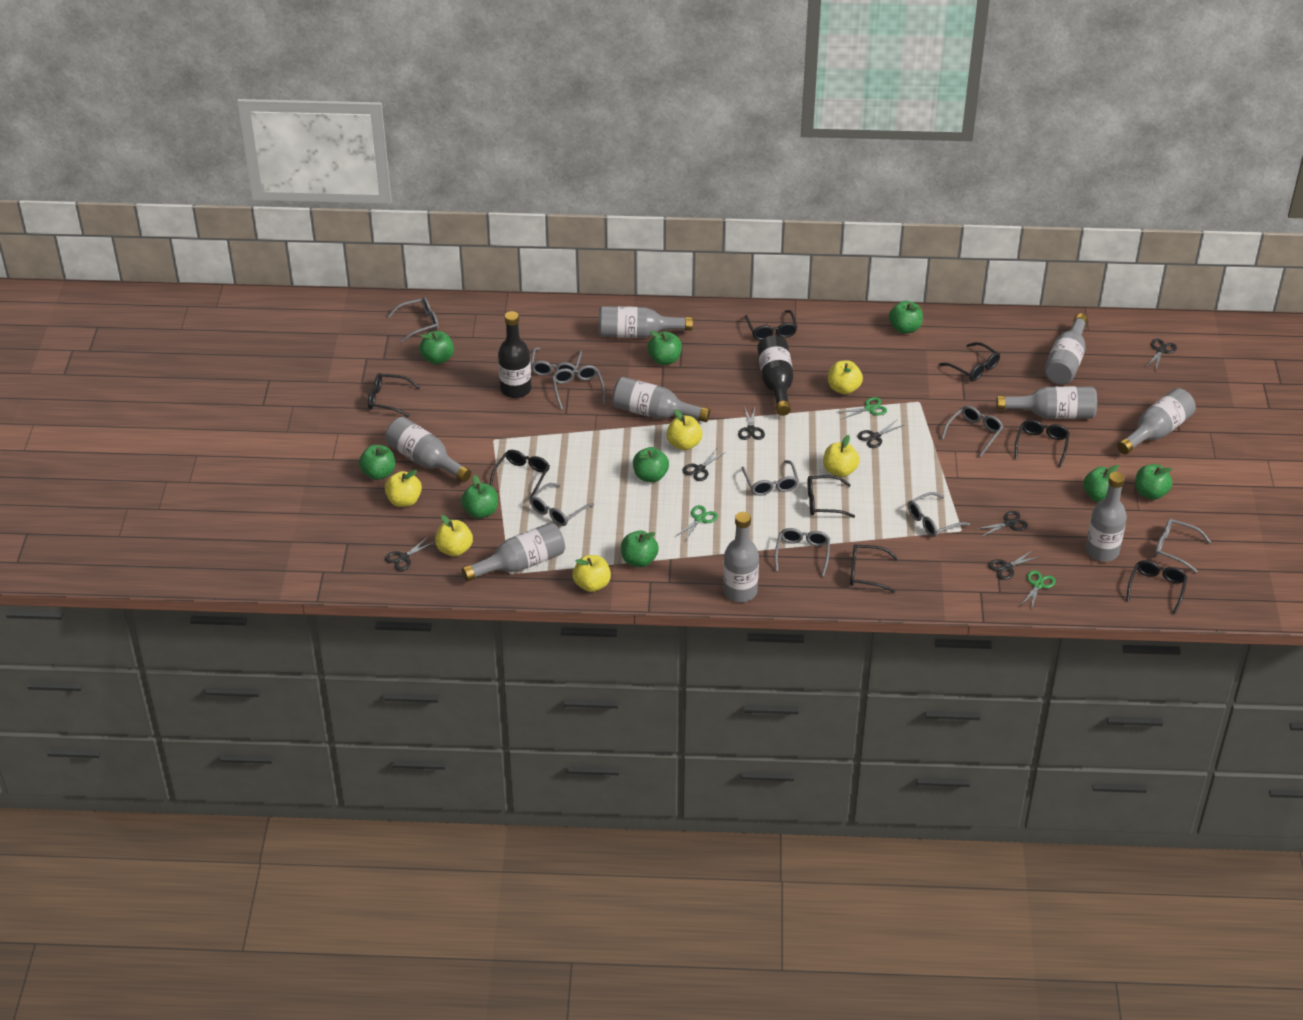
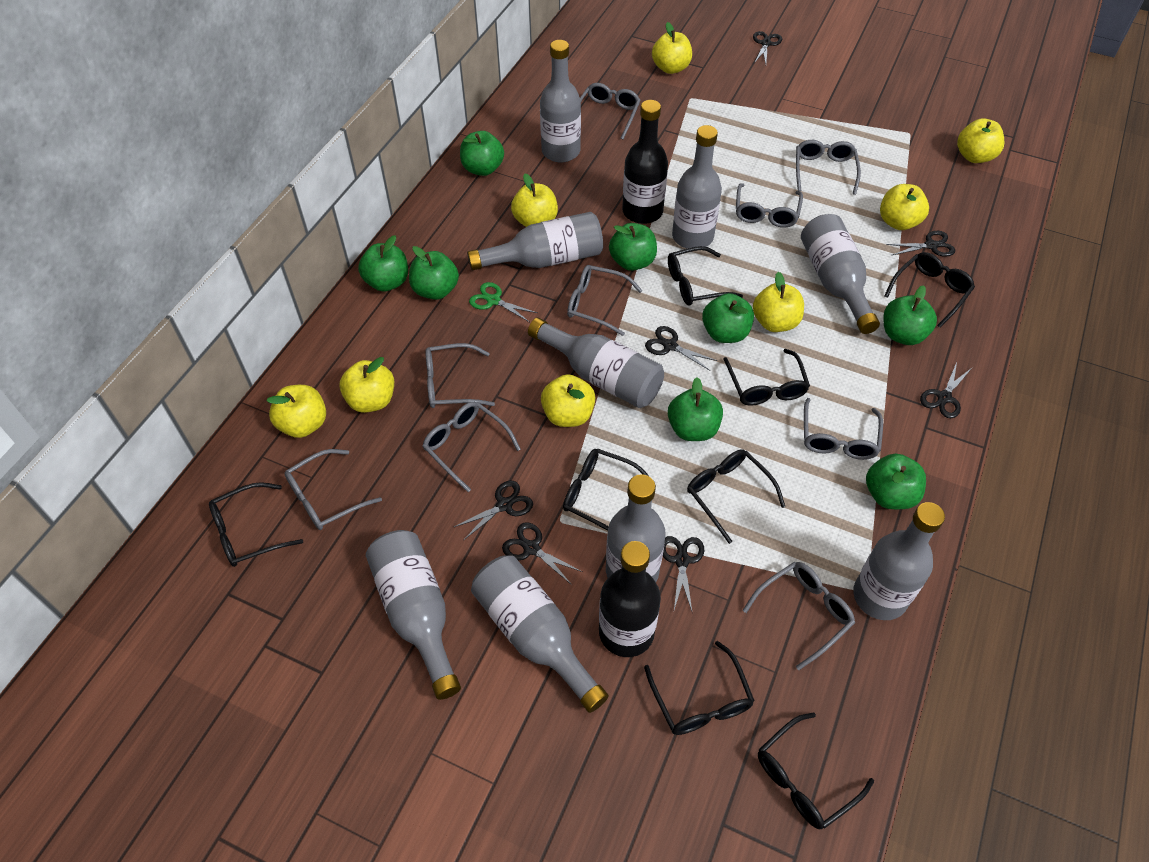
green apple: [359,445,395,480] [419,331,454,365] [461,475,498,518] [621,531,659,567] [633,447,669,482] [647,331,682,365] [889,301,923,334] [1083,465,1119,502] [1135,464,1173,500] = 9 -> [358,235,408,292] [409,246,459,300] [460,131,504,176] [609,223,657,271] [668,377,723,441] [702,293,754,343] [866,454,926,509] [884,285,937,345] = 8
green scissors: [676,505,718,542] [839,397,887,419] [1020,570,1056,610] = 3 -> [469,282,537,322] = 1
yellow apple: [385,470,422,507] [435,515,473,556] [572,555,611,592] [667,409,703,450] [823,435,860,477] [828,360,863,394] = 6 -> [266,385,326,438] [340,357,394,413] [511,174,558,227] [541,374,596,427] [652,22,692,74] [753,272,804,332] [880,184,929,230] [957,118,1004,163] = 8

